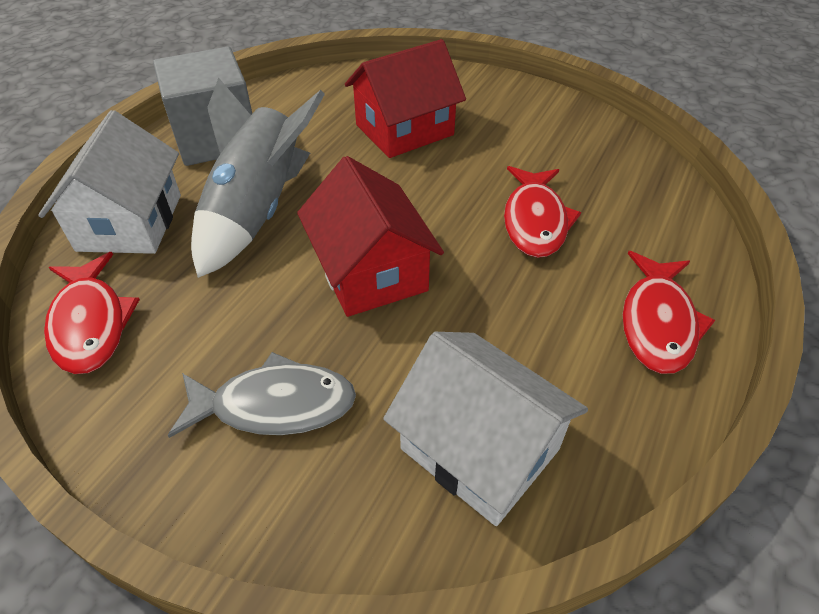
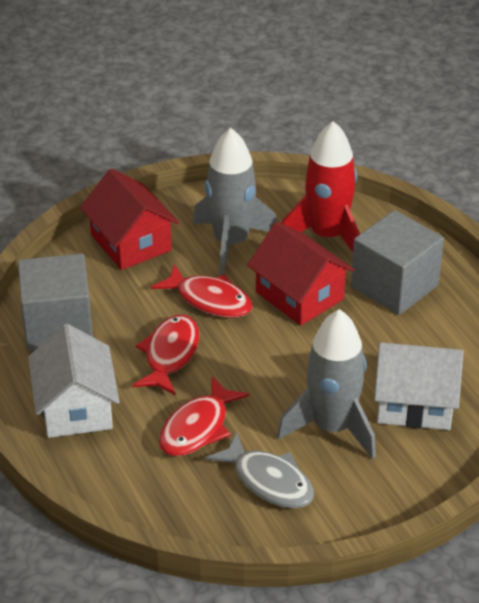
grey cube: [153,47,252,166] = 1 -> [18,253,93,351] [351,210,444,315] = 2
grey rocket: [191,77,325,278] = 1 -> [193,128,277,275] [277,309,376,459] = 2
red rocket: none = 0 -> [282,121,360,252] = 1

